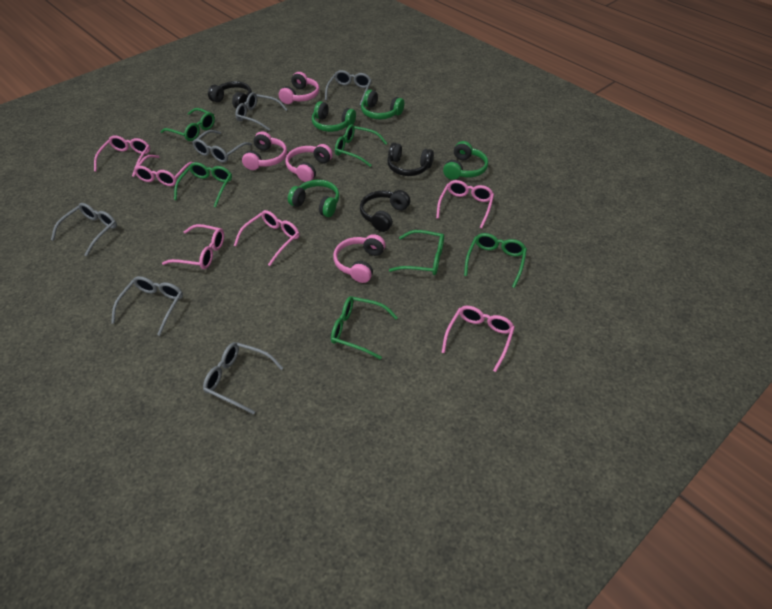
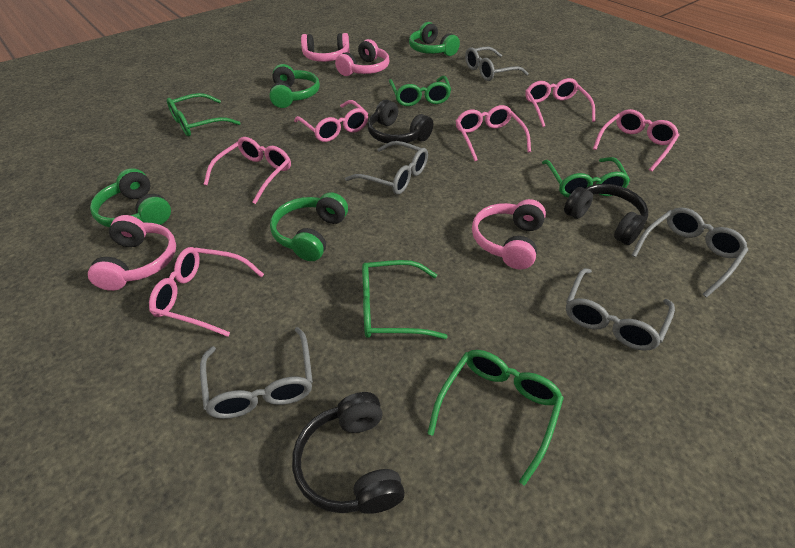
green glasses: [161,108,215,141] [174,162,232,207] [331,296,398,360] [335,124,387,167] [389,230,444,275] [464,233,527,288] = 6 -> [167,93,241,136] [362,260,448,339] [389,76,451,106] [427,350,564,486] [542,157,630,197] = 5
grey glasses: [51,203,117,256] [111,276,183,336] [192,130,252,163] [203,342,283,415] [235,92,288,131] [325,70,372,106] = 6 -> [200,327,313,419] [345,141,428,195] [465,47,528,81] [566,268,675,350] [632,208,748,297] = 5

